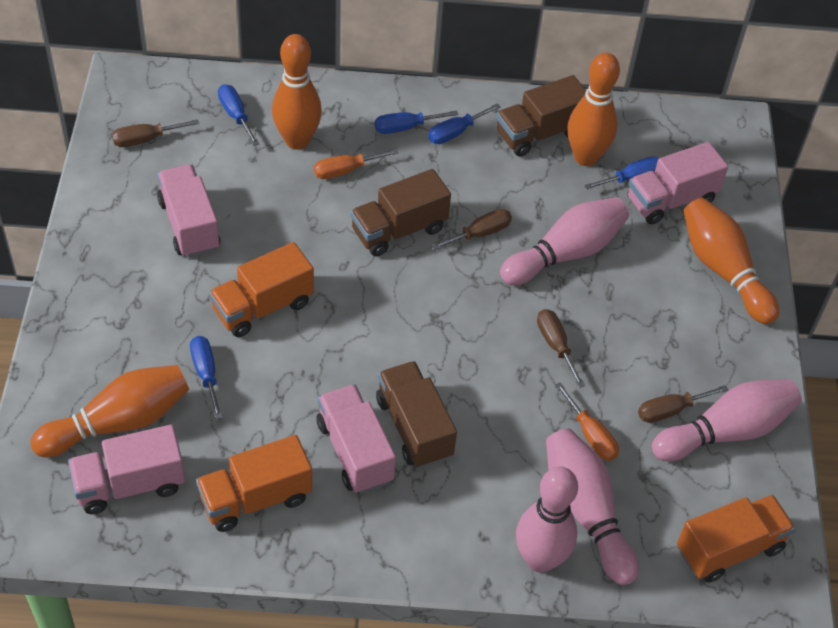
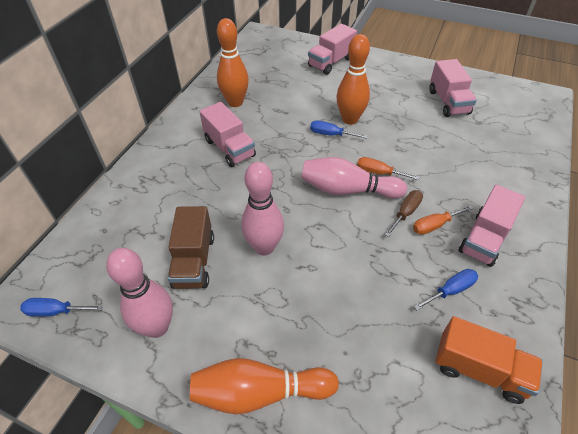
blue screwdriver: [190,336,223,419] [218,84,259,146] [375,111,459,134] [428,103,501,144] [584,156,659,190] = 5 -> [20,298,103,317] [310,120,368,139] [413,269,478,310] = 3
brown screwdriver: [112,119,199,147] [431,209,512,250] [537,309,585,388] [638,385,728,423] = 4 -> [385,190,423,237] = 1
brown truck: [351,169,451,256] [376,361,457,468] [496,75,586,157] = 3 -> [168,206,214,289] = 1
orange bowling pin: [30,365,189,457] [272,34,322,150] [567,53,620,166] [683,198,779,324] = 4 -> [190,358,339,414] [217,18,249,107] [337,34,370,125] = 3
orange truck: [196,435,312,532] [209,242,314,337] [677,495,795,583] = 3 -> [435,316,543,404] = 1
pink bowling pin: [500,197,629,285] [516,466,578,573] [546,428,639,585] [652,379,802,462] = 4 -> [106,248,173,338] [241,162,284,256] [301,157,407,199] = 3

